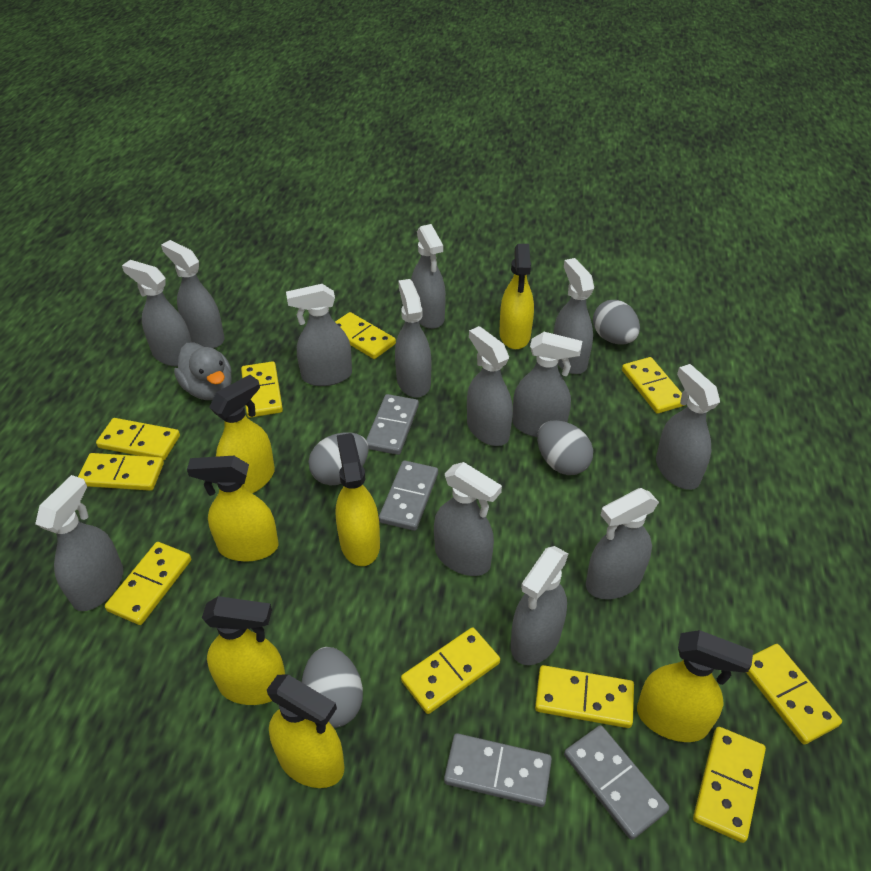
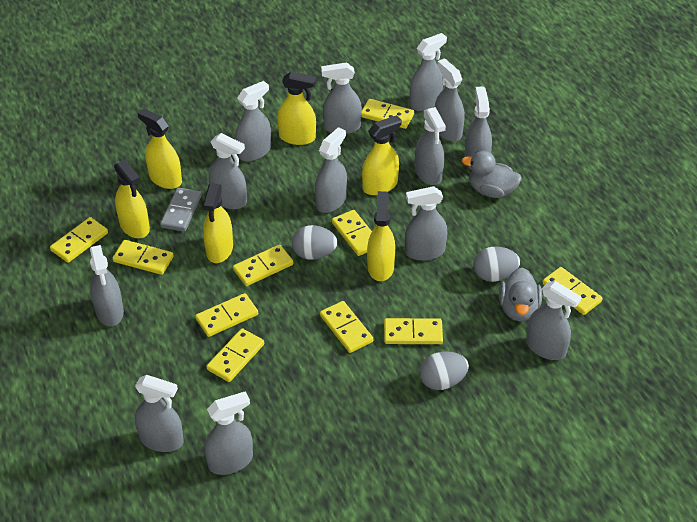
grey domino: [366,394,419,455] [379,460,438,531] [444,733,552,807] [564,725,669,840] = 4 -> [160,187,202,232] = 1
grey duck: [174,342,232,400] = 1 -> [462,151,522,198] [499,267,542,321] = 2
grey egg: [302,647,363,728] [308,433,369,486] [537,420,593,475] [593,300,640,344] = 4 -> [292,225,337,260] [419,351,469,390] [473,246,520,282] = 3
yellow spray bottle: [187,456,278,562] [202,596,285,705] [209,375,275,493] [267,674,344,788] [335,433,380,566] [499,244,534,349] [637,630,753,742] = 7 -> [114,160,150,238] [138,109,182,189] [203,183,233,263] [277,71,316,145] [362,115,402,195] [367,191,395,281] = 6

